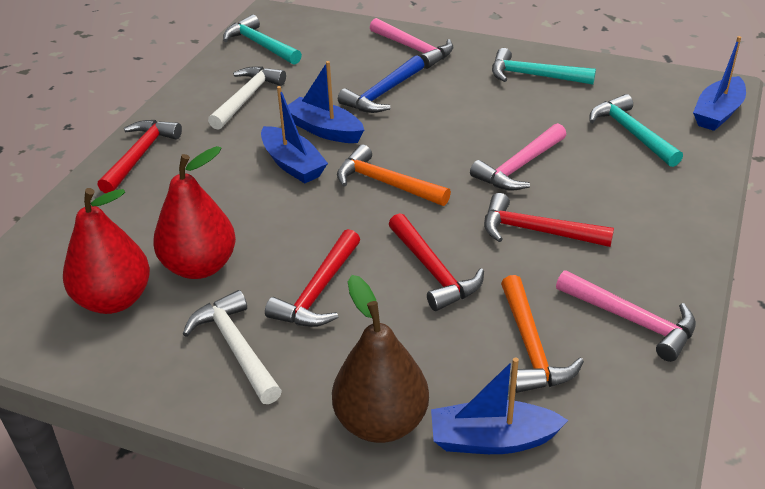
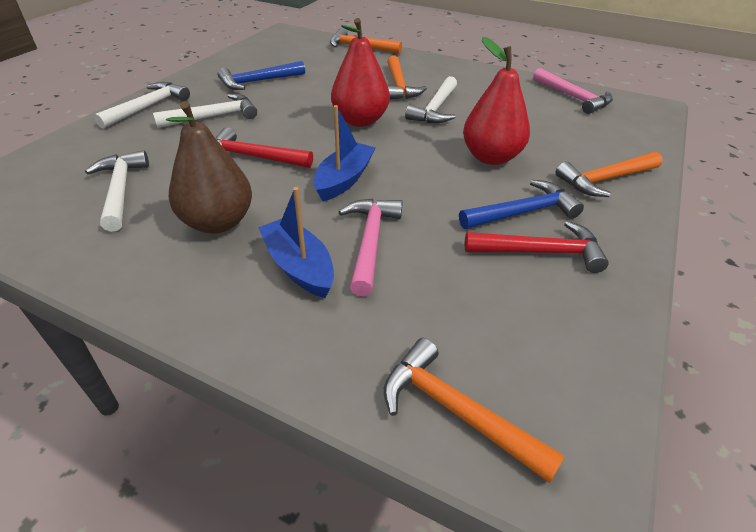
blue boat: [261,86,328,183] [288,61,364,143] [431,357,568,454] [693,36,746,131] = 4 -> [258,187,334,298] [313,105,375,201] = 2
blue hammer: [338,55,424,113] = 1 -> [217,61,305,90] [459,180,584,229] = 2
orange hammer: [337,145,451,206] [501,275,584,393] = 2 -> [330,28,402,54] [384,338,565,483] [387,56,427,99] [555,152,662,197] = 4
pink hammer: [370,18,453,69] [470,123,567,191] [556,270,696,362] = 3 -> [339,199,402,296] [533,68,613,114] = 2
red hammer: [97,120,182,193] [265,229,360,327] [388,213,484,311] [484,193,614,247] = 4 -> [215,127,313,168] [465,221,609,273] = 2
turquoise hammer: [223,15,302,65] [492,48,596,85] [589,94,683,167] = 3 -> none = 0
white hammer: [183,290,282,404] [208,66,286,130] = 2 -> [85,150,149,232] [94,82,190,129] [153,94,257,128] [405,76,457,123] = 4

